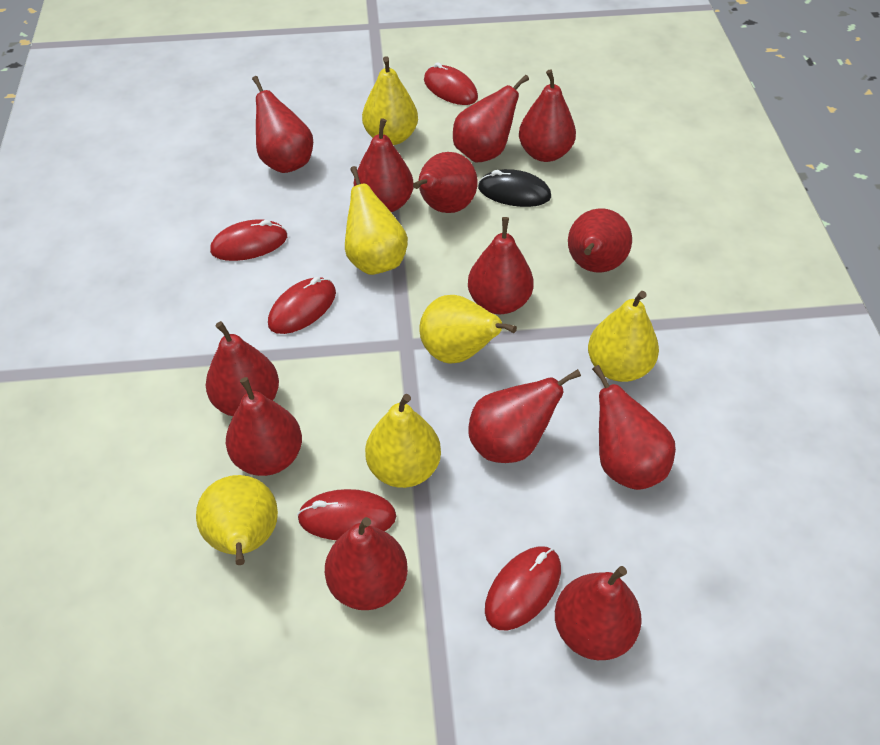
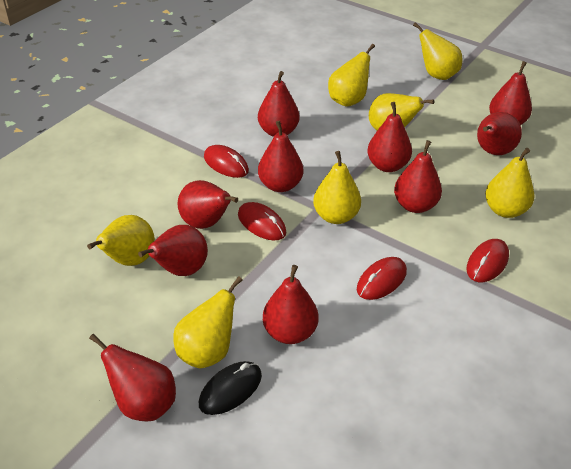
red mouse: [210,219,287,261] [268,277,336,334] [297,489,396,540] [424,62,478,105] [485,546,561,631] = 5 -> [204,145,249,178] [238,202,286,240] [357,257,407,300] [466,239,509,282] = 4
red pear: [206,321,279,416] [226,377,302,476] [252,76,313,173] [325,517,408,610] [354,118,413,212] [413,152,478,213] [453,75,529,163] [468,217,534,314] [468,369,581,463] [519,69,576,162] [555,566,642,660] [568,208,632,273] [592,365,676,490] = 13 -> [89,334,176,421] [138,225,208,276] [177,180,238,229] [258,71,300,137] [258,121,303,192] [263,265,318,344] [367,102,412,172] [394,140,442,213] [477,112,522,155] [489,61,532,125] = 10
yellow pear: [196,475,278,565] [345,166,408,275] [362,56,418,145] [365,394,441,488] [419,295,517,364] [588,291,659,382] = 6 -> [87,215,155,266] [173,276,243,369] [313,151,361,224] [328,44,375,107] [369,93,434,130] [413,22,462,80] [485,148,535,218] = 7

